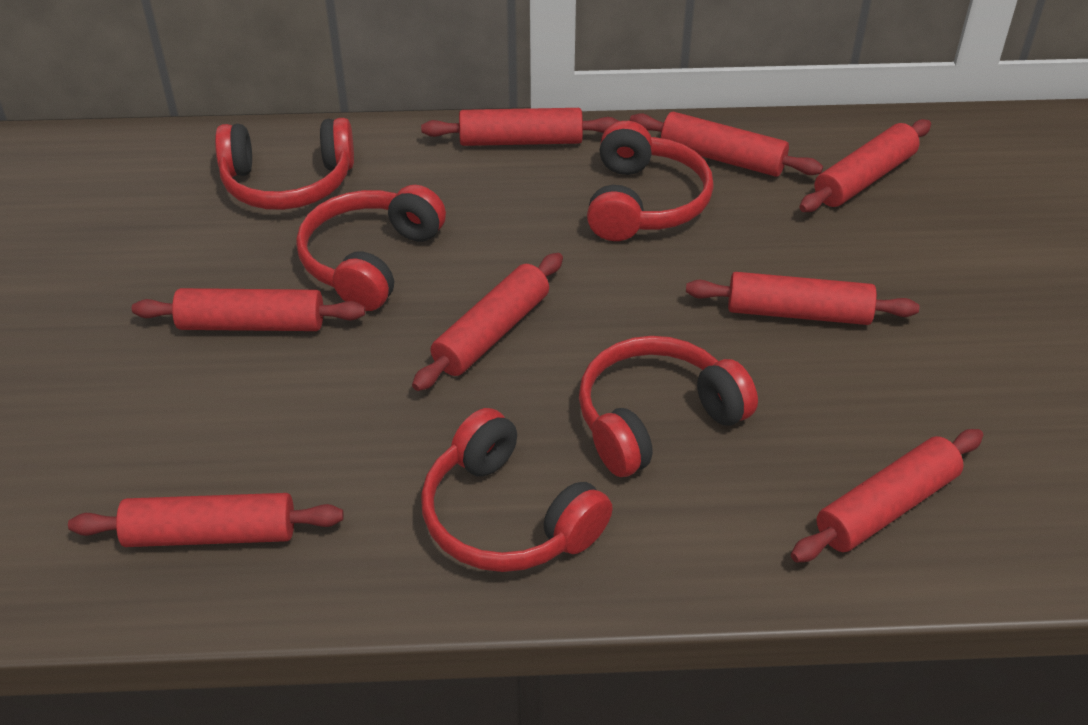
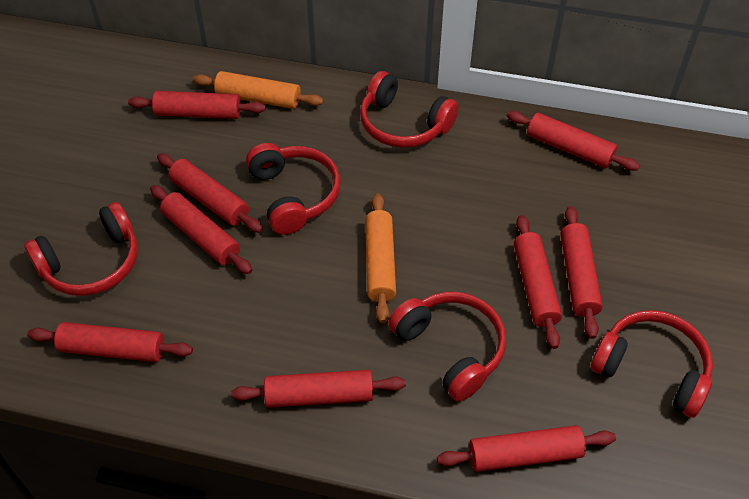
orange rolling pin: none = 0 -> [193,71,324,109] [365,194,396,323] = 2
red rolling pin: [68,493,344,547] [132,288,365,331] [412,253,563,391] [421,108,619,146] [630,112,823,177] [686,272,919,325] [791,429,984,563] [799,119,931,212] = 8 -> [27,322,193,362] [128,91,266,119] [150,185,252,274] [157,153,263,233] [231,370,406,408] [437,425,616,472] [507,111,640,171] [514,215,562,349] [560,206,603,339] = 9

